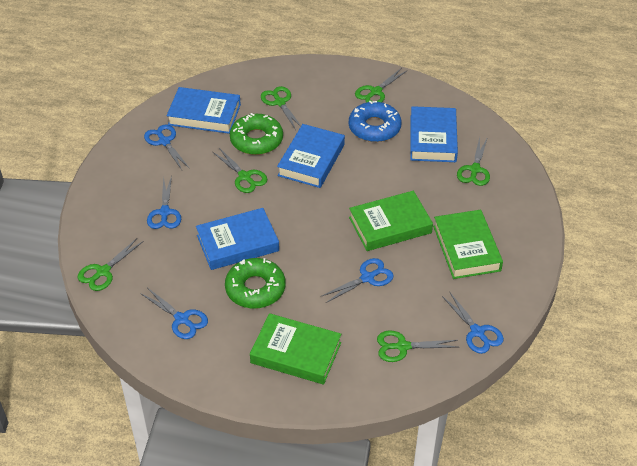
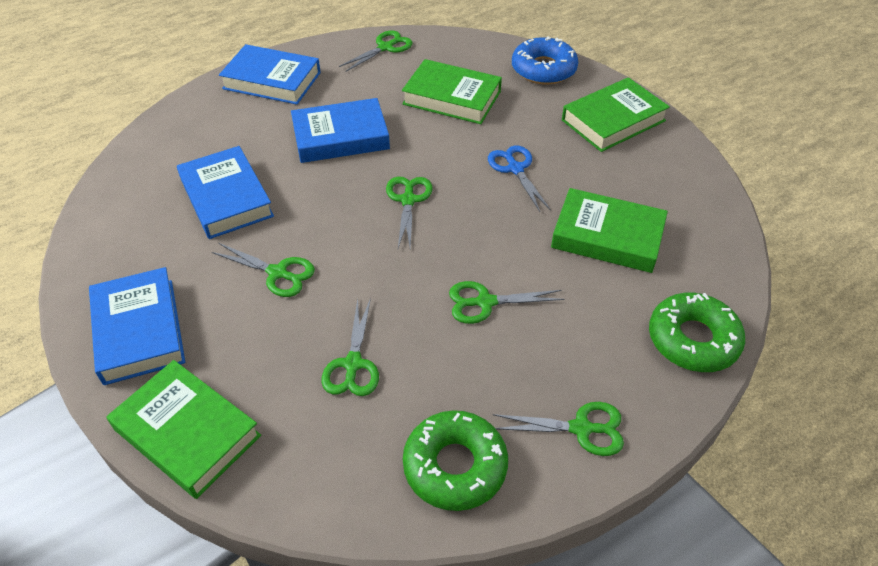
blue scissors: [141,288,208,339] [144,125,190,170] [147,176,181,229] [322,258,394,303] [442,293,504,354] = 5 -> [488,146,551,212] = 1
green book: [250,313,341,384] [349,191,433,251] [433,210,503,279] = 3 -> [106,360,261,499] [402,59,502,124] [551,188,668,273] [562,77,670,152] = 4

